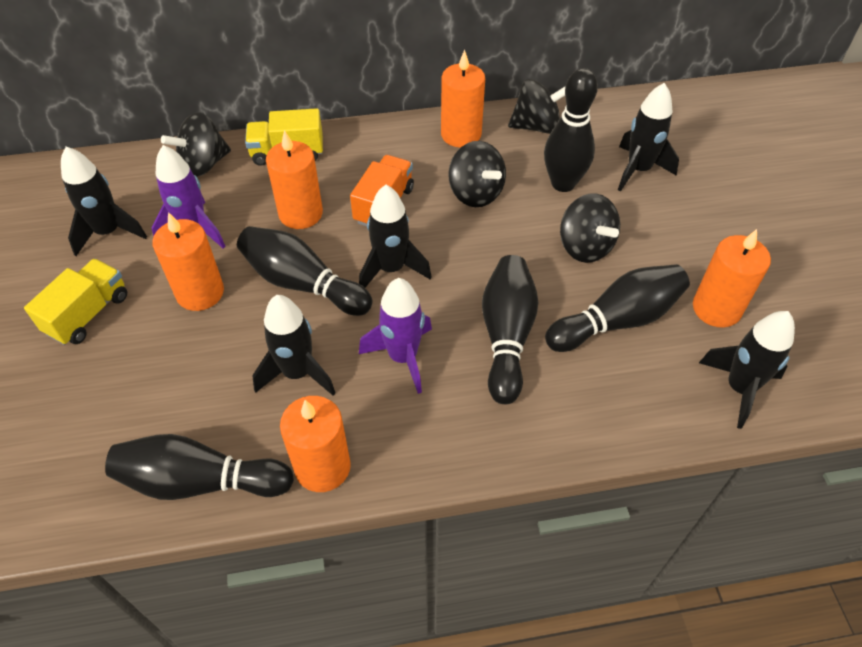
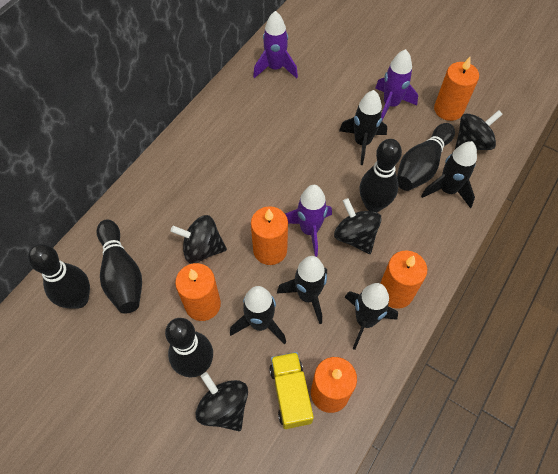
orange truck: [350,155,414,226] = 1 -> none = 0
purple rocket: [151,145,226,249] [359,278,432,394] = 2 -> [253,11,298,78] [285,185,332,257] [375,49,418,121] = 3
yellow truck: [24,259,127,345] [245,108,323,166] = 2 -> [269,352,314,429] = 1

